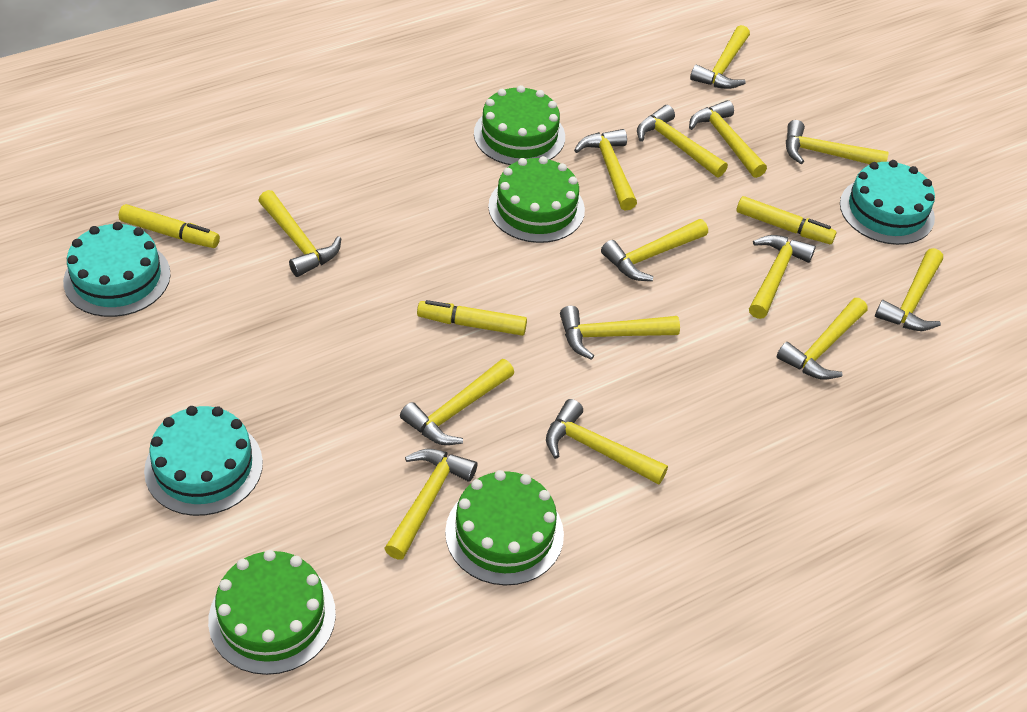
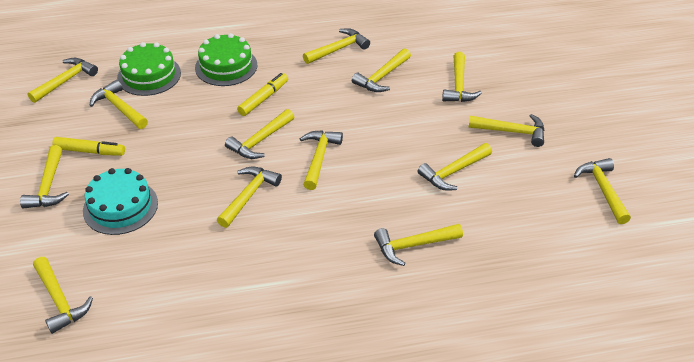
green cake: [208,550,336,675] [445,470,564,585] [474,85,565,165] [488,156,585,243] = 4 -> [117,42,181,96] [195,33,257,86] = 2
turquoise cake: [63,222,171,317] [144,406,263,516] [840,160,935,245] = 3 -> [83,168,158,235] = 1
yellow marker: [119,204,220,248] [417,300,527,336] [737,196,837,244] = 3 -> [52,137,125,156] [237,73,288,116] = 2

